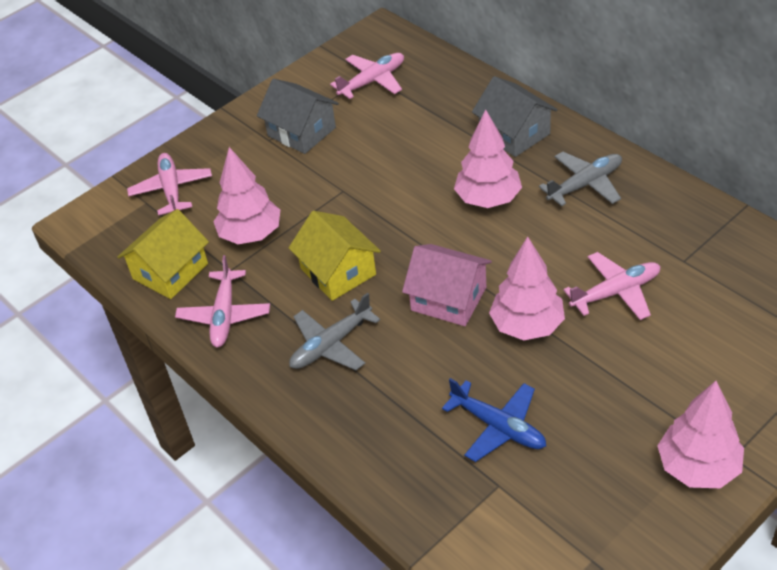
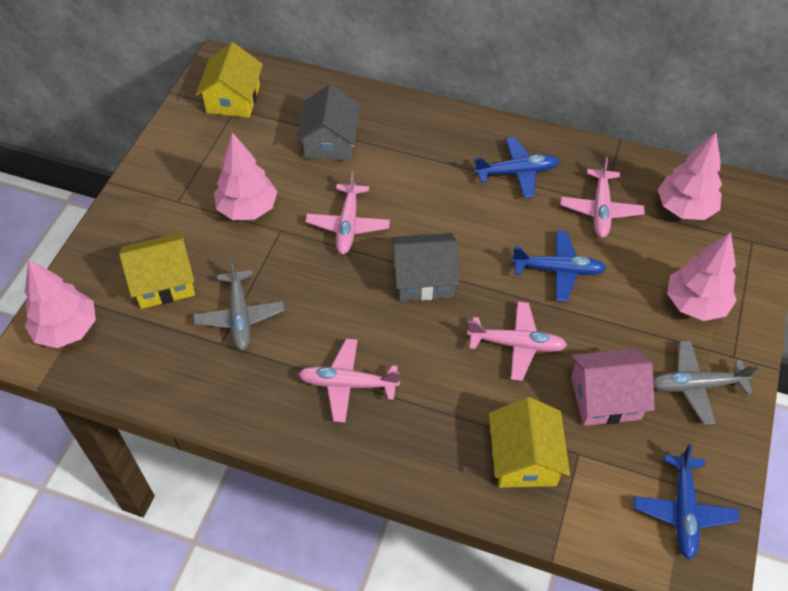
blue plane: [442,378,546,462] = 1 -> [474,137,559,198] [511,230,606,302] [634,444,740,560] = 3
yellow house: [117,209,209,299] [289,211,381,301] = 2 -> [119,233,195,309] [196,42,263,118] [489,397,570,488] = 3

